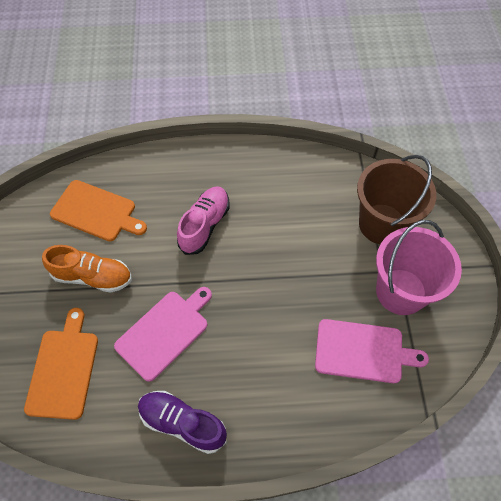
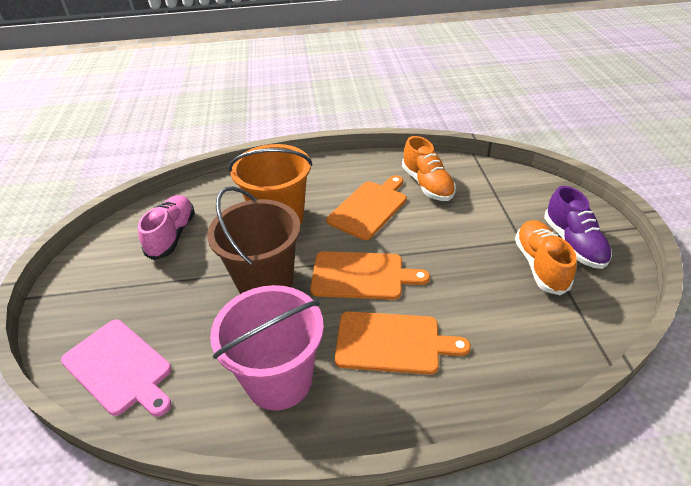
orange bucket: none = 0 -> [228,144,313,225] = 1
orange cutting board: [24,308,98,420] [50,180,147,241] = 2 -> [310,251,430,300] [326,175,407,240] [335,311,471,375] = 3
orange shoe: [42,245,132,293] = 1 -> [402,136,456,201] [515,220,577,295] = 2
pink cutting board: [114,287,212,382] [315,319,429,383] = 2 -> [61,319,172,417] = 1

